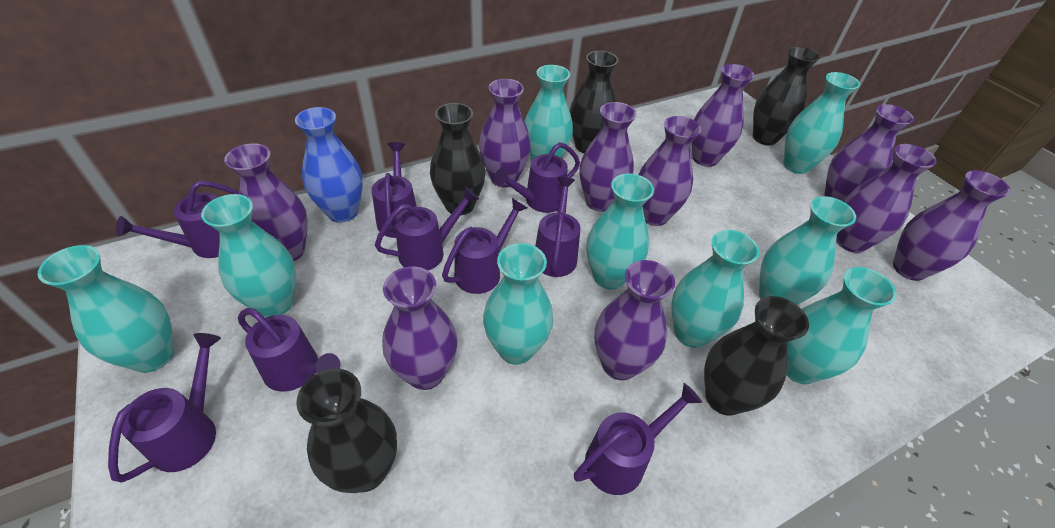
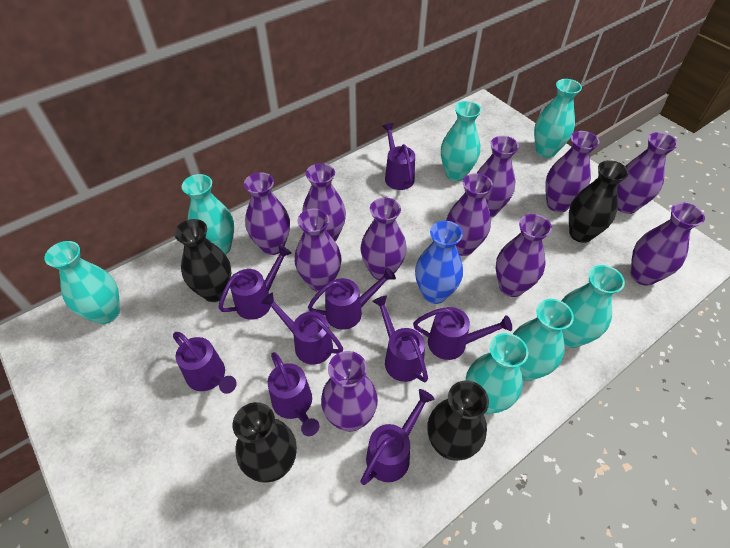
black vase: [296,368,397,493] [430,103,486,215] [569,51,618,153] [704,296,809,416] [753,46,820,145] = 5 -> [174,219,231,302] [233,402,297,483] [428,380,489,461] [569,160,629,243] = 4
purple vase: [224,143,308,261] [382,266,457,390] [479,79,531,188] [580,102,637,212] [595,260,675,380] [638,116,701,226] [692,64,754,167] [824,104,914,202] [836,144,937,253] [893,170,1011,281] = 10 -> [244,172,290,255] [295,209,341,292] [302,163,346,242] [321,351,378,432] [360,198,407,280] [446,173,493,256] [477,136,519,217] [496,214,552,297] [545,131,599,212] [617,132,678,214] [631,203,705,286] = 11
turquoise vase: [37,245,174,373] [201,194,296,317] [483,243,553,365] [525,65,573,161] [587,173,654,290] [671,230,760,348] [759,196,856,305] [783,72,860,174] [786,267,897,384] = 9 -> [44,241,120,324] [182,174,234,255] [441,101,481,181] [466,333,528,414] [513,299,574,381] [534,79,582,158] [561,265,625,348] = 7

